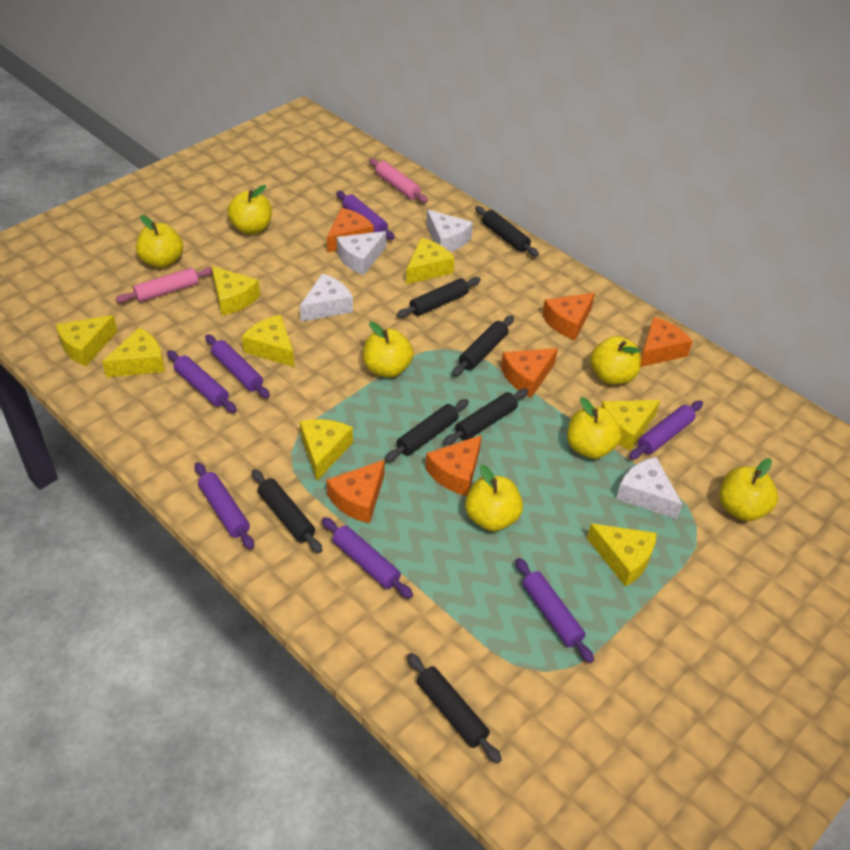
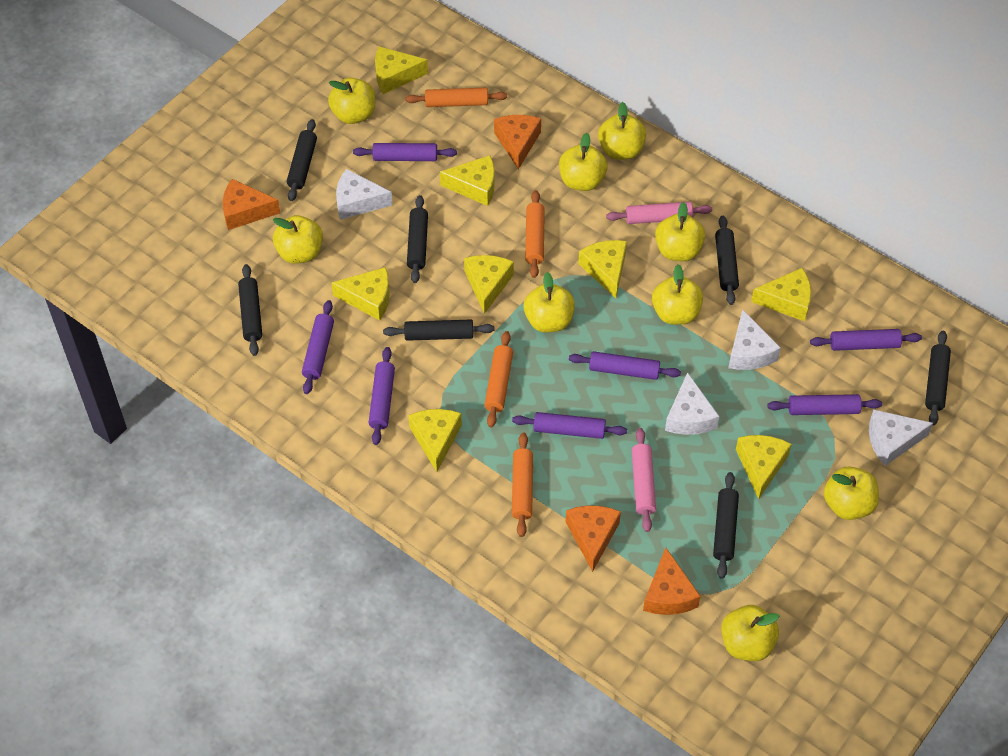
orange cheese: [326,460,385,523] [327,208,374,253] [425,435,482,496] [501,348,558,398] [542,293,595,340] [640,317,693,367] = 6 -> [223,179,280,230] [494,115,541,169] [566,505,621,572] [643,548,701,615] = 4
orange rolling pin: none = 0 -> [405,88,507,107] [485,331,513,427] [512,432,533,537] [525,190,545,278] = 4
yellow apple: [136,215,183,268] [228,185,272,235] [363,322,414,378] [465,465,523,531] [567,397,621,459] [590,336,641,385] [719,458,778,521] = 7 -> [273,215,323,264] [328,78,375,124] [524,272,575,332] [559,133,607,191] [598,102,646,160] [652,264,703,325] [655,202,705,261] [721,605,779,661] [824,467,879,520] = 9

